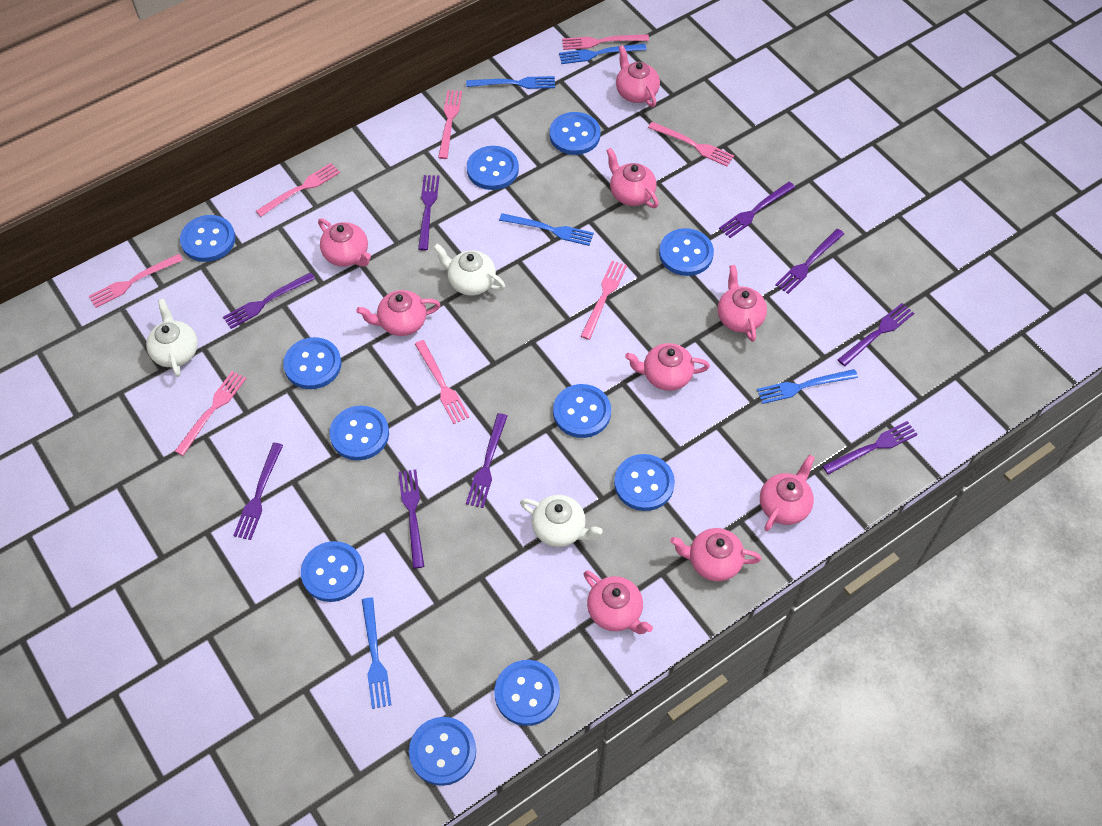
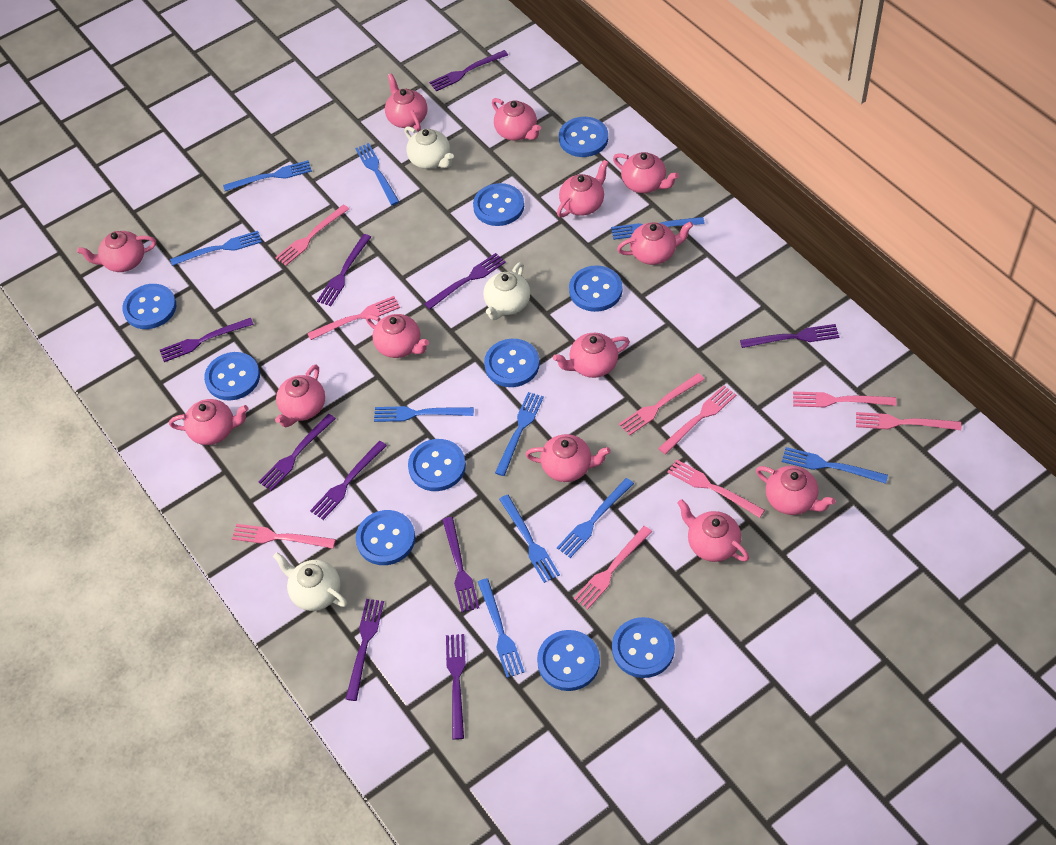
blue button: [180,215,235,262] [283,337,341,389] [301,541,364,602] [329,406,389,460] [409,717,476,786] [467,146,519,190] [494,660,560,726] [550,112,600,155] [553,384,611,438] [614,454,675,511] [659,228,714,276] = 11 -> [122,284,176,329] [204,352,260,400] [356,510,415,565] [408,439,466,491] [473,183,524,226] [484,339,540,387] [537,630,600,691] [559,117,608,157] [569,265,623,312] [612,617,675,678] = 10
blue fork: [362,597,391,709] [466,76,555,89] [499,213,594,246] [559,44,647,64] [757,369,858,404] = 5 -> [170,231,262,266] [223,160,312,191] [355,143,399,205] [374,406,474,422] [478,578,525,678] [495,392,544,476] [499,495,560,583] [557,478,634,558] [611,217,705,240] [782,447,888,484] = 10
pink fork: [89,254,183,308] [175,371,247,456] [256,163,340,217] [415,340,469,424] [438,90,462,159] [562,34,649,50] [581,261,627,340] [648,122,734,166] = 8 -> [232,524,336,549] [275,204,349,266] [307,296,400,340] [574,526,652,609] [619,373,705,436] [658,385,736,455] [667,459,765,518] [793,392,896,407] [856,412,961,430] = 9
pink teapot: [318,219,371,266] [356,290,440,336] [584,570,653,634] [606,148,659,208] [616,45,660,107] [625,343,710,391] [670,528,761,581] [718,265,767,342] [760,455,815,531] = 9 -> [77,231,156,272] [169,399,248,445] [275,364,325,427] [366,314,429,358] [385,73,427,132] [492,98,541,141] [525,434,611,482] [553,333,630,378] [557,160,609,217] [613,152,679,193] [617,222,693,265] [677,499,749,562] [756,466,836,515] = 13
purple fork: [223,272,315,329] [233,443,283,540] [399,469,424,569] [418,175,439,251] [466,413,507,508] [719,182,795,238] [775,229,844,294] [822,421,918,475] [838,303,914,366] = 9 -> [160,318,254,362] [259,414,336,491] [310,441,387,520] [317,234,371,306] [346,599,384,701] [424,253,506,309] [429,50,508,91] [442,517,479,612] [446,634,466,740] [740,324,839,348] = 10

